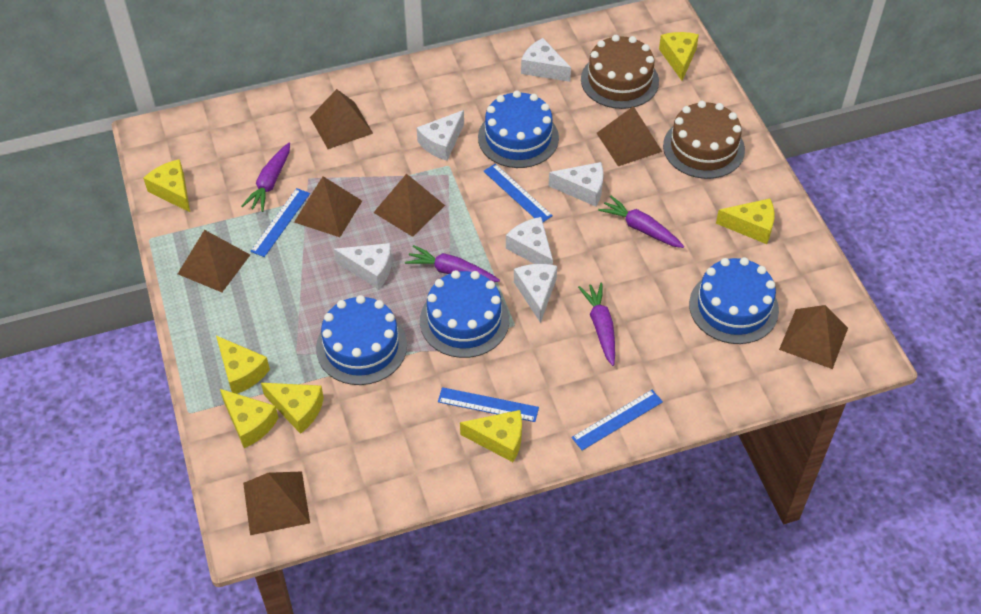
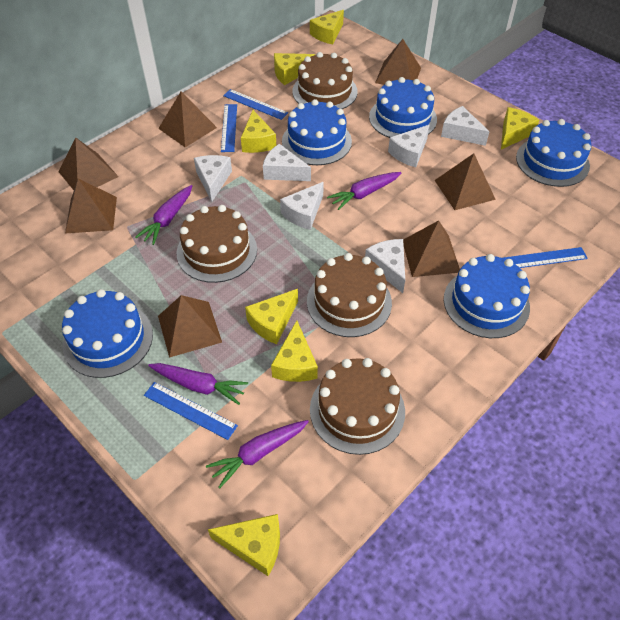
blue cake: [316,295,407,385] [420,270,509,358] [478,90,559,168] [689,257,779,344] = 4 -> [62,289,153,378] [282,99,352,165] [369,77,437,138] [444,254,530,338] [516,119,592,187] = 5
brown cake: [581,35,659,109] [663,101,745,179] = 2 -> [177,205,257,283] [292,52,358,109] [307,253,392,337] [310,358,405,455] = 4

